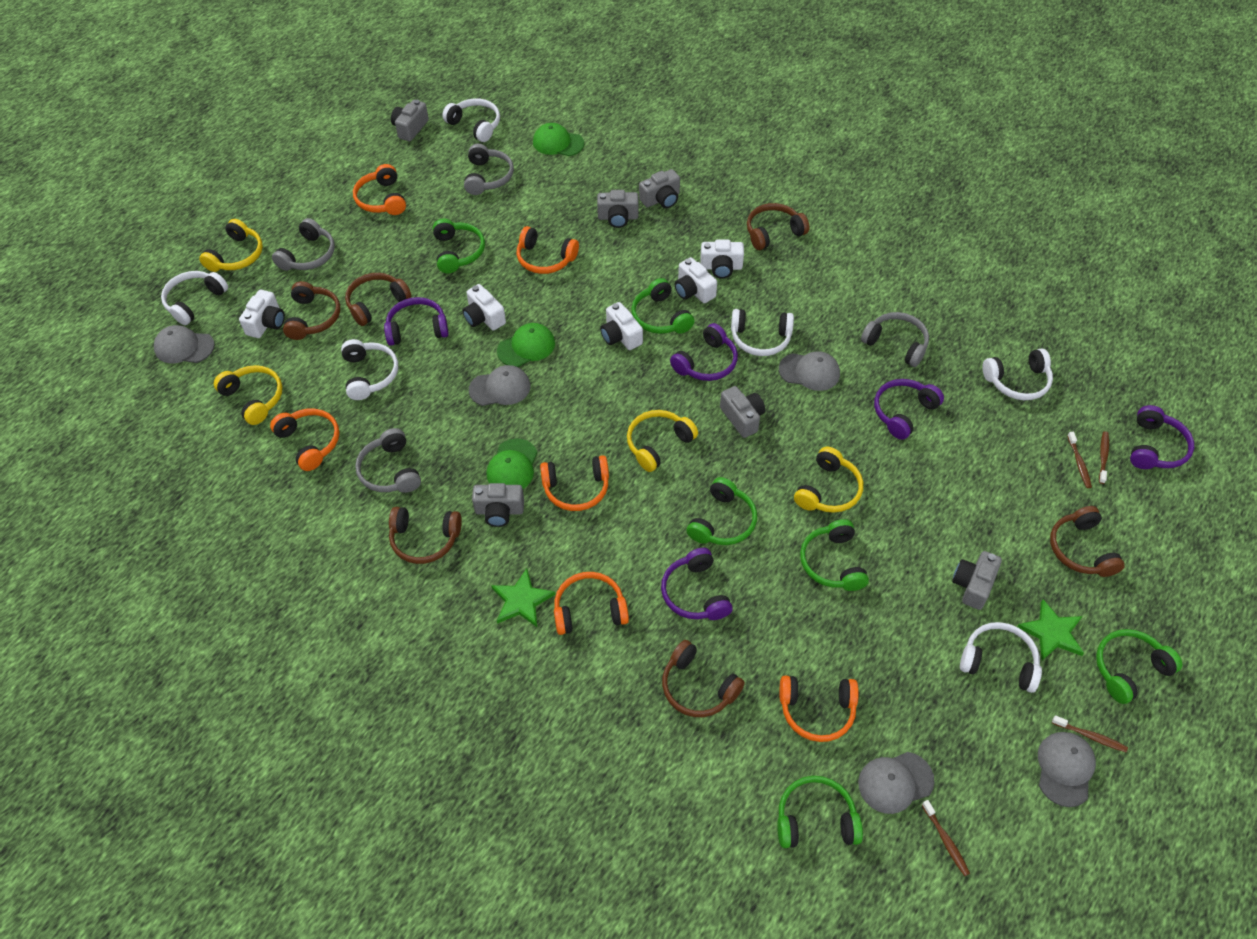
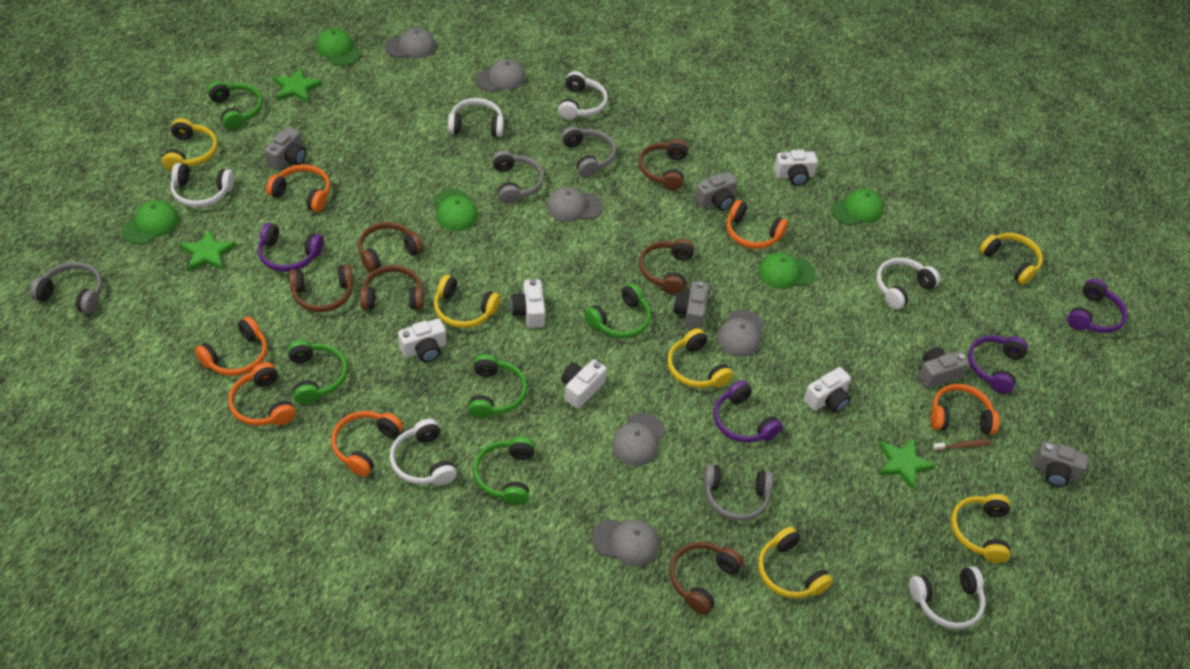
brown toothbrush: [922,800,970,876] [1052,715,1128,752] [1067,432,1092,488] [1099,431,1109,484] = 4 -> [932,439,992,451] = 1
green cap: [487,438,537,489] [497,323,555,367] [533,123,584,156] = 3 -> [122,200,179,244] [316,28,360,66] [433,189,478,231] [759,253,816,289] [831,189,884,226] = 5
green headphones: [433,219,485,273] [631,278,694,334] [686,477,757,545] [777,776,863,848] [800,519,869,591] [1096,629,1182,704] = 6 -> [207,81,263,130] [288,340,348,404] [468,354,527,418] [473,437,535,505] [584,283,651,338] = 5
green star: [491,568,555,627] [1017,599,1084,660] = 2 -> [180,229,236,272] [273,67,322,103] [878,438,936,490] = 3
grey camera: [391,100,429,142] [472,483,524,527] [597,190,639,228] [639,169,680,209] [720,386,765,438] [952,551,1002,610] = 6 -> [264,127,306,171] [673,281,709,329] [694,172,737,211] [918,347,969,389] [1033,441,1089,487] = 5
grey cap: [154,325,215,363] [469,365,531,406] [779,351,840,391] [858,752,935,814] [1038,732,1096,807] = 5 -> [385,28,436,58] [475,59,525,92] [547,187,602,222] [592,519,659,566] [612,413,665,466] [717,310,764,357] = 6
purple headphones: [384,297,449,346] [661,548,733,620] [670,323,738,381] [874,379,944,440] [1130,405,1194,469] = 5 -> [258,223,323,272] [714,380,783,443] [968,335,1028,394] [1067,278,1128,333] = 4
yellow headphones: [199,219,263,272] [214,365,282,425] [627,410,698,472] [794,447,863,513] = 4 -> [162,118,218,171] [434,275,500,328] [667,328,733,388] [758,527,833,599] [951,494,1010,563] [979,233,1043,285] = 6

